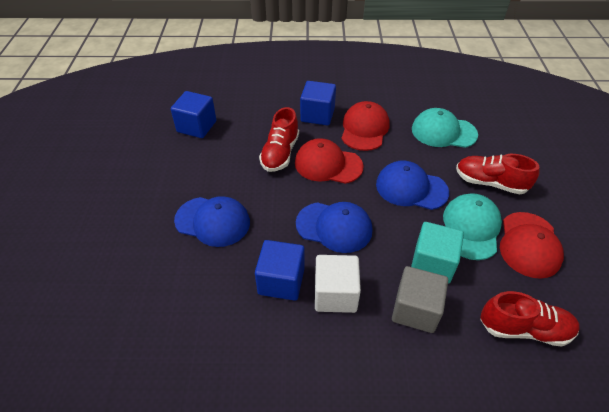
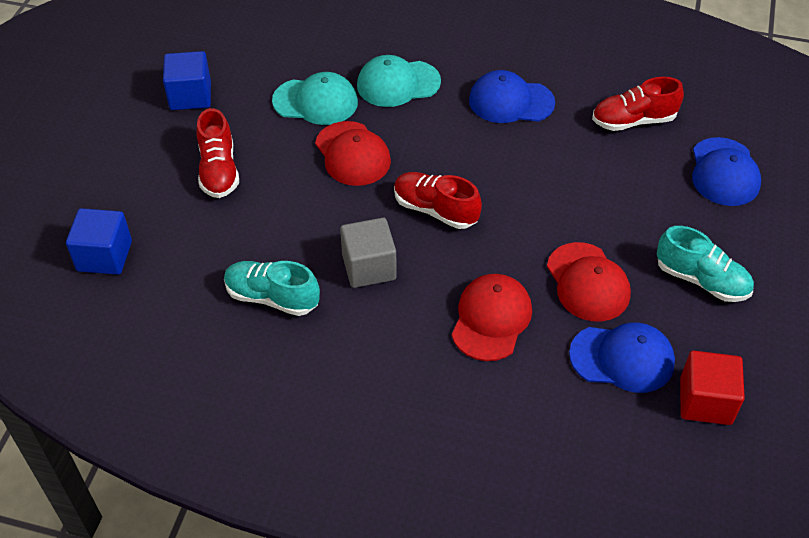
blue cube: [171,91,216,138] [255,240,305,301] [300,81,336,126] = 3 -> [66,208,132,275] [163,51,211,110] = 2
red cube: none = 0 -> [680,351,745,425] = 1
turquoise cube: [411,222,464,284] = 1 -> none = 0
turquoise shoe: none = 0 -> [224,261,320,316] [657,226,754,302] = 2
white cube: [315,255,361,313] = 1 -> none = 0

